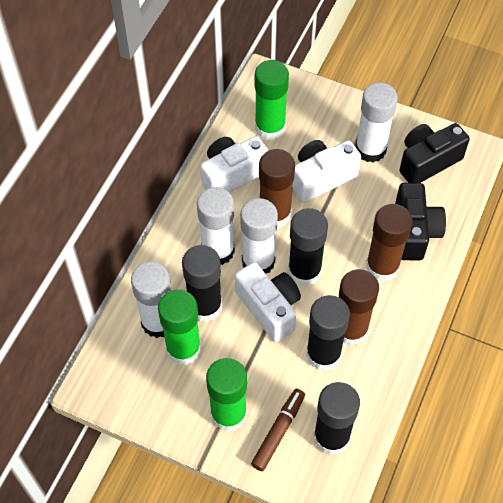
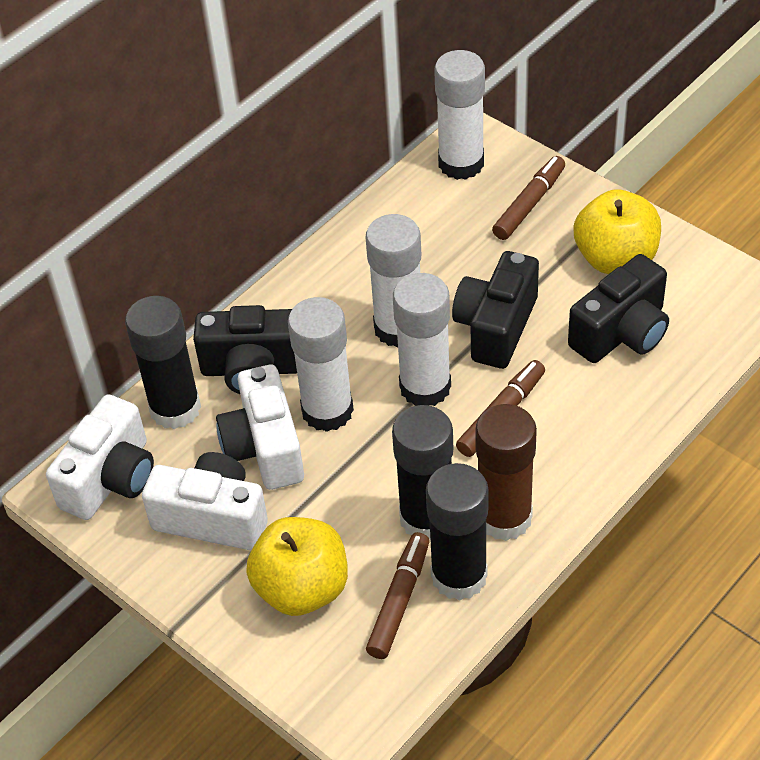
black camera: [395,183,446,261] [399,123,470,183] = 2 -> [193,305,297,394] [452,251,539,369] [568,254,669,363] = 3
black glue stick: [182,245,222,322] [288,208,328,286] [306,295,350,371] [314,382,360,455] = 4 -> [125,296,201,429] [392,405,453,539] [426,463,489,601] = 3
brown glue stick: [259,149,295,228] [339,269,379,346] [366,204,413,282] = 3 -> [475,404,537,541] = 1
brown marker: [251,389,305,471] = 1 -> [366,532,430,659] [456,360,545,457] [492,156,565,240] = 3
green glue stick: [158,289,201,365] [206,358,247,432] [255,60,289,140] = 3 -> none = 0
yellow apple: none = 0 -> [246,517,348,616] [573,189,661,274] = 2

